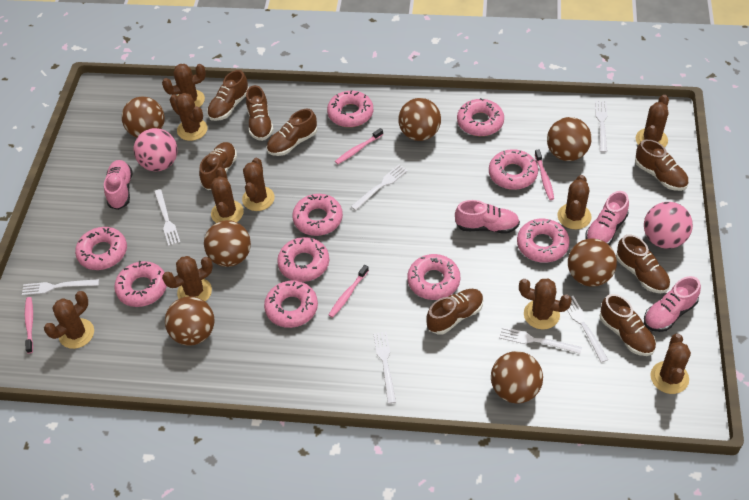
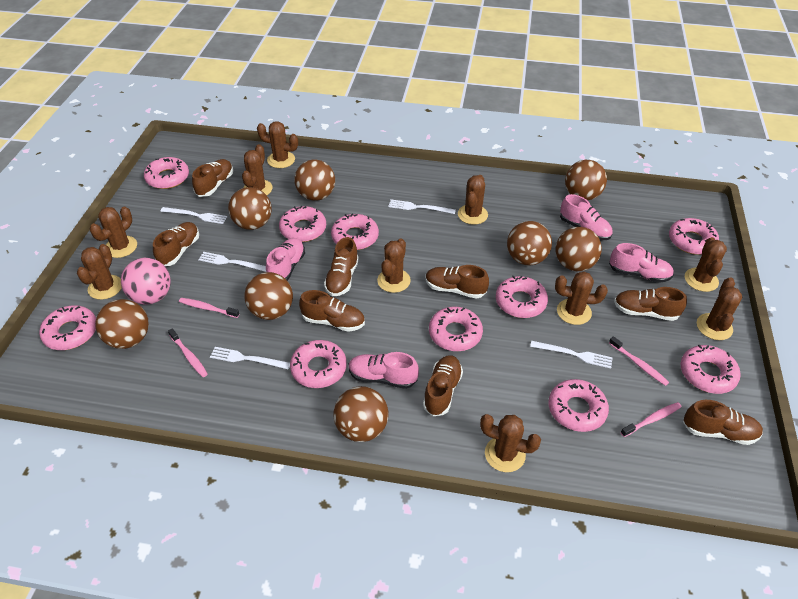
brown ball: [122,97,165,137] [165,296,215,346] [204,220,251,267] [398,98,441,141] [491,351,543,404] [547,117,591,161] [568,238,617,287] = 7 -> [95,299,149,349] [228,187,272,230] [244,272,293,320] [294,160,335,201] [333,386,388,442] [507,221,552,266] [556,227,602,271] [565,160,607,200] = 8
pink ball: [134,128,178,171] [644,202,693,249] = 2 -> [121,258,171,304] = 1
white fork: [22,279,99,295] [154,189,180,246] [351,165,408,211] [373,331,396,404] [499,327,582,354] [567,296,608,363] [595,101,607,153] = 7 -> [161,207,227,224] [198,252,266,272] [210,347,290,369] [388,199,456,214] [530,341,613,369] = 5

